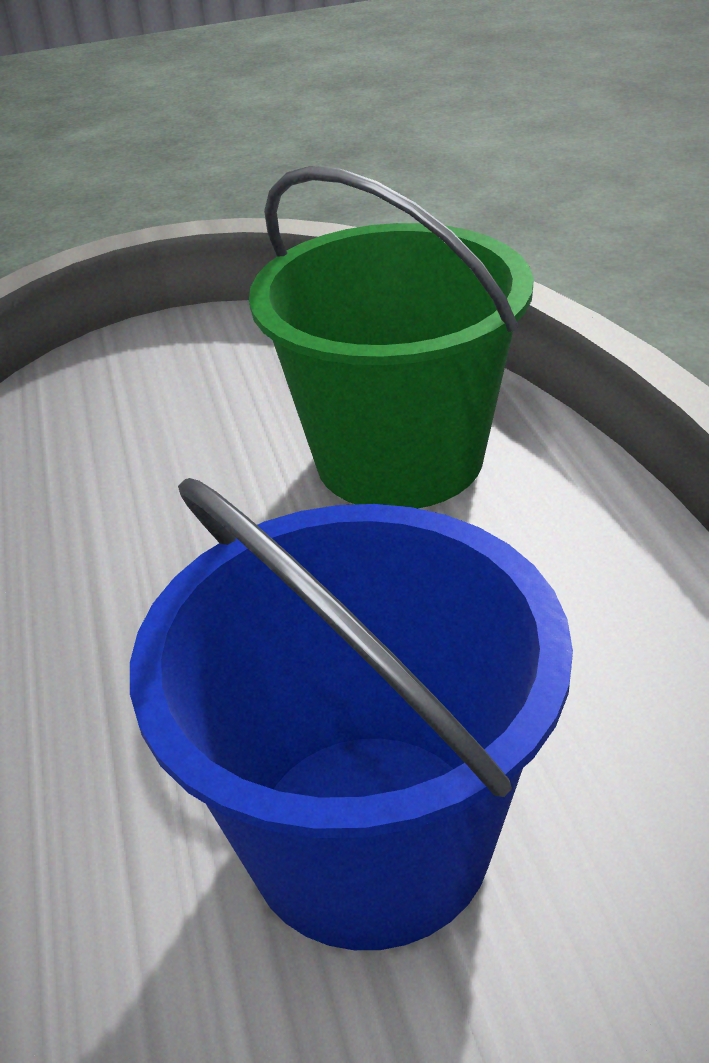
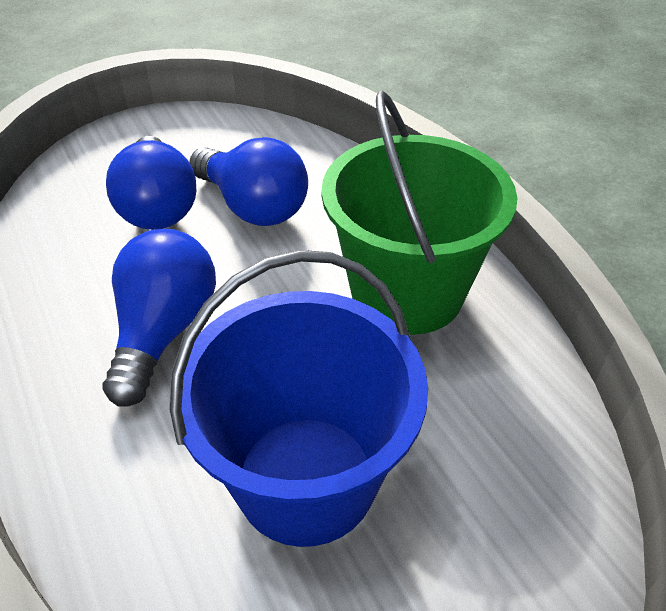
blue light bulb: none = 0 -> [102,229,216,407] [106,136,196,230] [189,137,308,226] = 3

